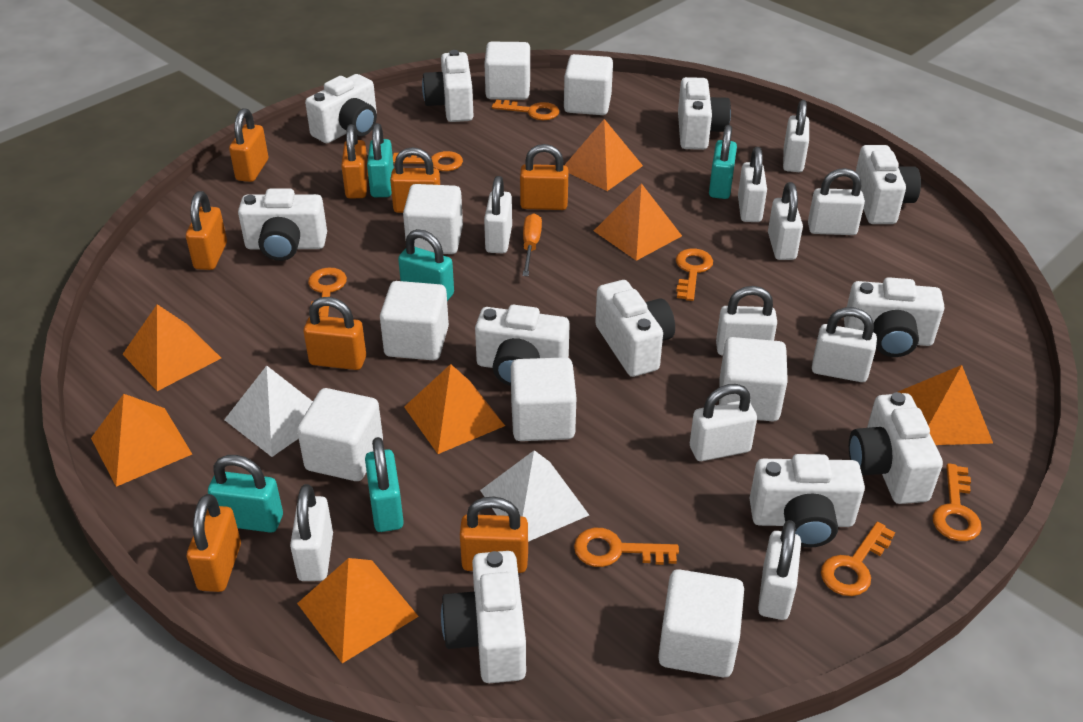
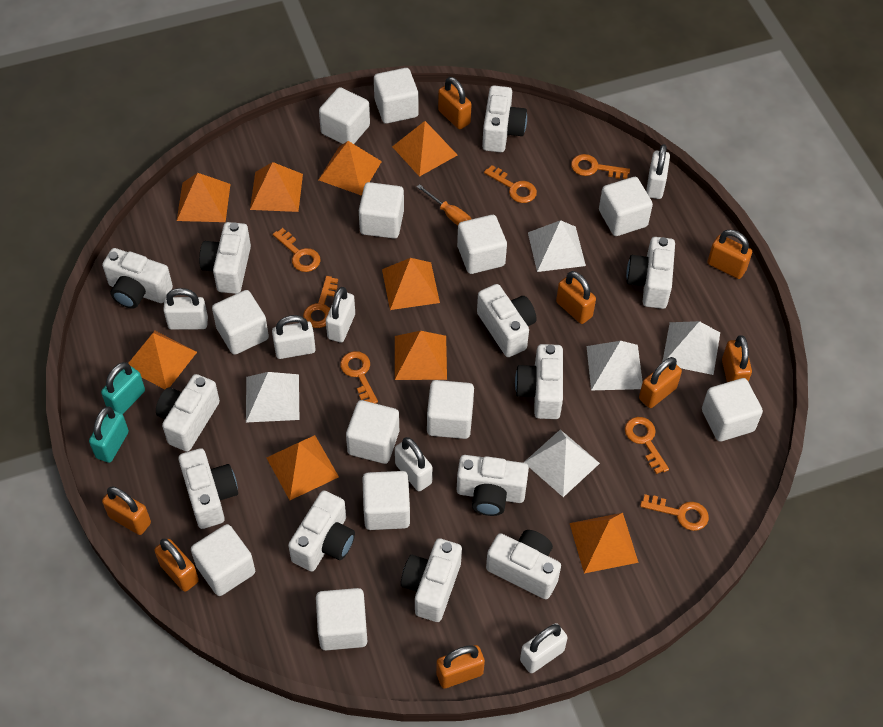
orange pyramid: [91,394,192,487] [123,304,221,391] [297,558,419,663] [404,364,505,454] [565,119,643,191] [594,183,682,261] [898,365,993,445] = 7 -> [128,331,197,389] [177,173,230,222] [250,162,303,212] [267,435,339,500] [319,141,382,196] [382,258,440,310] [392,121,457,177] [395,331,447,380] [570,513,639,573] = 9
turquoise padlock: [208,455,283,533] [365,437,404,532] [367,123,394,197] [398,229,454,301] [709,125,737,199] = 5 -> [89,406,129,463] [101,362,145,414] = 2
white camera: [238,188,327,261] [305,74,377,143] [422,50,473,122] [441,551,526,683] [475,305,570,386] [595,280,675,377] [678,77,731,150] [750,454,865,548] [844,277,944,357] [849,392,943,504] [856,145,921,224] = 11 -> [102,248,173,309] [156,374,220,452] [178,448,238,529] [199,222,251,294] [288,490,355,572] [401,538,462,622] [457,455,529,516] [477,284,536,357] [482,86,527,152] [486,530,561,599] [515,344,563,419] [626,237,675,309] = 12
white cube: [297,388,383,481] [380,281,449,360] [403,184,463,254] [484,42,530,100] [511,357,576,441] [564,54,613,115] [658,569,744,677] [719,337,788,421] = 8 -> [191,524,255,596] [212,290,269,355] [316,588,367,650] [319,87,370,144] [346,400,399,464] [359,182,404,239] [362,471,410,530] [374,68,419,124] [427,380,474,439] [457,215,507,274] [599,177,653,236] [702,378,763,442] = 12
white padlock: [290,484,333,581] [484,176,512,254] [690,384,757,461] [716,286,777,355] [738,147,767,222] [758,520,801,620] [768,182,803,260] [783,100,809,172] [808,168,865,235] [812,307,877,382] = 10 -> [163,288,208,330] [272,315,316,359] [326,287,355,342] [395,437,433,491] [520,623,568,673] [646,144,670,199] = 6
white pyramid: [224,366,313,457] [480,450,589,542] = 2 -> [246,372,299,422] [523,430,600,497] [528,220,586,272] [586,341,643,390] [662,321,720,375] = 5

